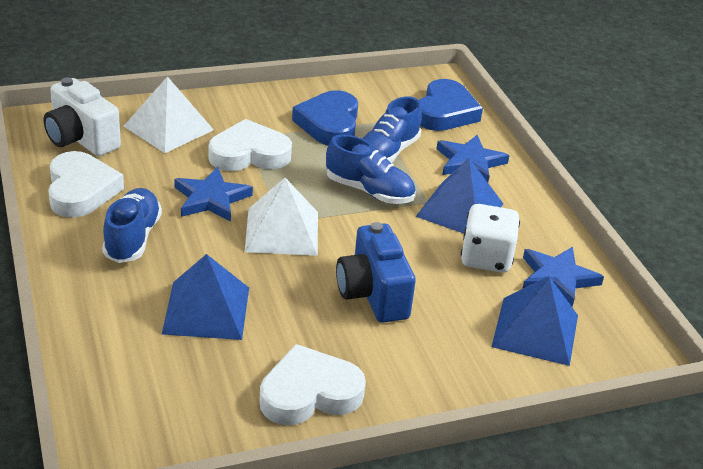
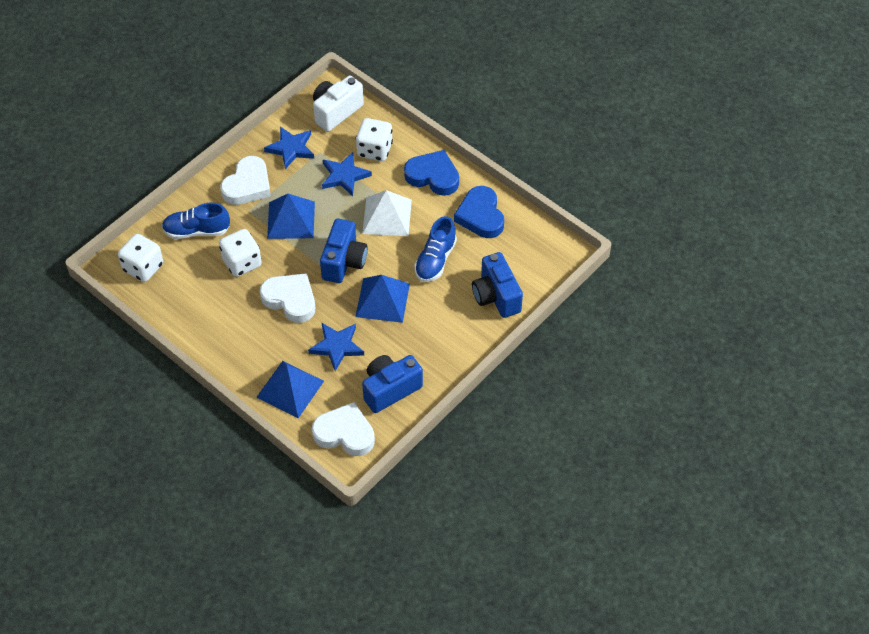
blue camera: [336,222,416,323] = 1 -> [320,218,368,283] [362,355,423,413] [472,252,523,318] = 3
blue shoe: [102,188,162,263] [326,135,416,204] [362,96,422,163] = 3 -> [162,203,230,239] [414,216,457,282] = 2
white dice: [461,204,520,273] = 1 -> [118,234,163,282] [219,229,262,277] [356,118,393,161] = 3
white pyramid: [124,76,214,153] [245,178,318,256] = 2 -> [362,190,412,236] = 1

